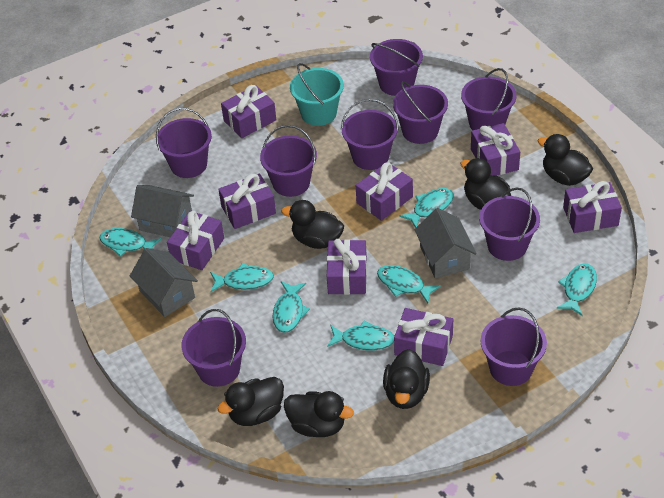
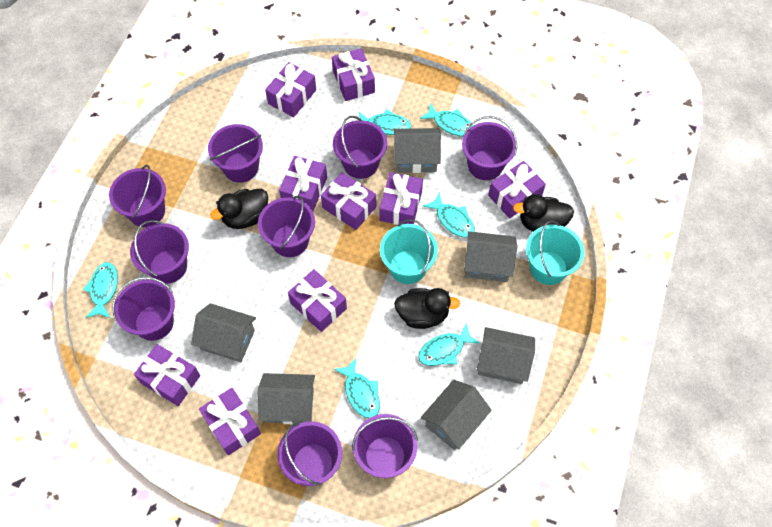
black duck: [217,377,284,426] [281,200,344,249] [284,391,354,437] [383,349,430,409] [460,158,511,210] [538,134,593,186] = 6 -> [210,189,268,229] [394,288,461,329] [513,194,574,232] = 3
grey house: [130,248,198,317] [131,185,194,237] [414,208,477,278] = 3 -> [191,303,256,362] [258,373,315,424] [394,128,441,173] [421,380,492,450] [464,231,517,282] [477,327,535,384] = 6
purple gift: [167,211,224,270] [218,174,276,229] [221,85,276,138] [327,239,367,295] [356,162,413,221] [394,308,453,366] [471,123,520,176] [563,181,622,233] = 8 -> [134,344,200,406] [199,388,261,455] [265,62,316,117] [279,156,327,211] [288,269,347,332] [321,172,376,230] [332,48,375,101] [379,172,423,225] [488,161,546,218] = 9
turquoise bucket: [290,63,344,126] = 1 -> [380,219,438,284] [526,220,585,285] = 2
turquoise fish: [100,228,162,256] [210,263,274,292] [273,281,310,333] [327,320,394,350] [377,265,441,304] [399,188,454,228] [557,263,597,316] = 7 -> [83,262,118,318] [334,359,380,418] [359,109,411,135] [418,323,479,366] [420,103,473,136] [423,192,475,238] = 6

